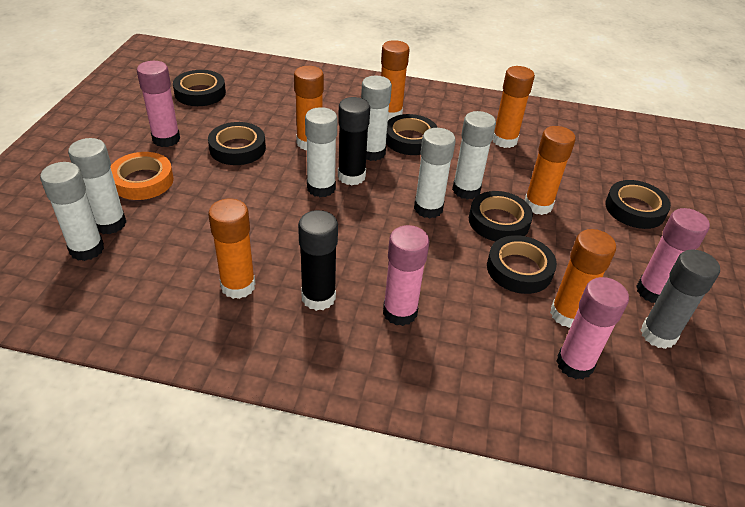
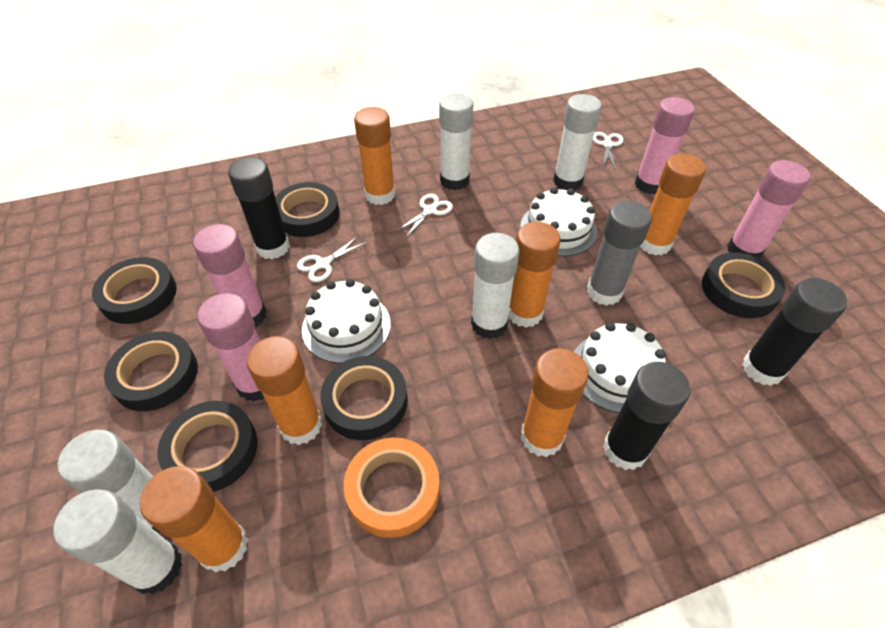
black glue stick: [298,210,338,311] [338,97,370,185] = 2 -> [228,157,290,259] [603,362,690,470] [742,278,847,386] = 3
white cake: none = 0 -> [302,279,391,363] [520,187,597,256] [574,322,666,413] = 3
white glue stick: [40,162,104,261] [68,138,126,234] [305,107,337,197] [361,76,392,161] [414,128,456,218] [452,111,496,200] = 6 -> [53,489,182,595] [58,430,159,533] [439,93,473,190] [471,233,520,339] [553,94,602,191] = 5
white scissors: none = 0 -> [297,236,367,282] [395,194,453,238] [593,132,623,169] = 3

